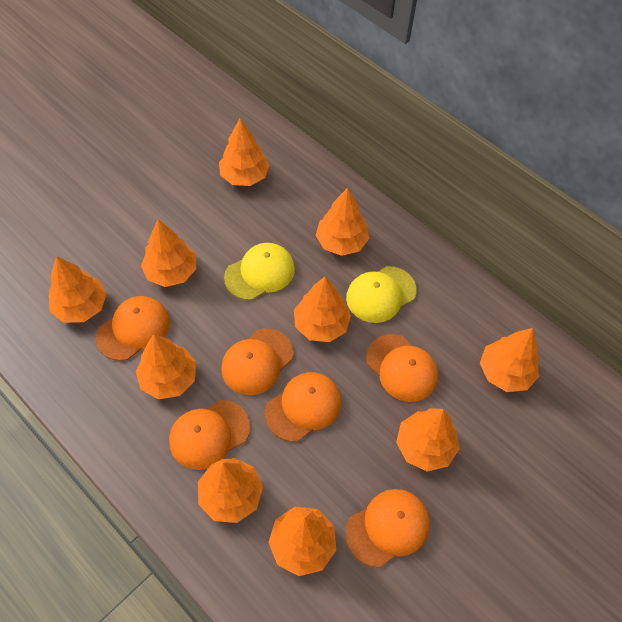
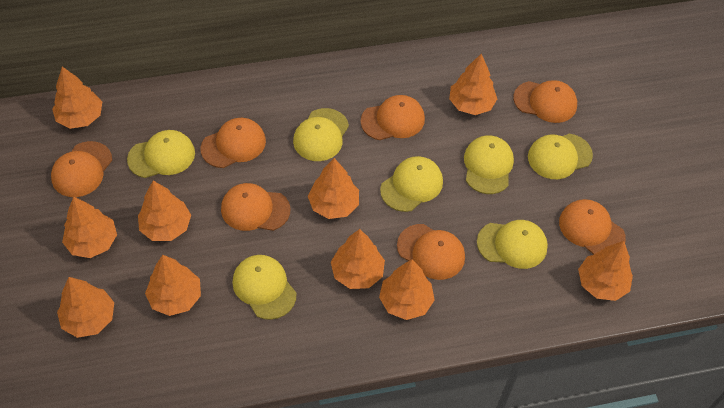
orange cap: [96,296,170,361] [169,400,250,470] [221,328,294,395] [265,372,341,442] [345,489,430,568] [366,334,438,402] = 6 -> [51,141,112,197] [200,118,266,168] [221,183,290,231] [361,95,425,140] [397,224,465,280] [513,80,577,123] [559,199,626,255] = 7
yellow cap: [224,243,295,300] [346,266,417,323] = 2 -> [127,130,195,178] [232,255,297,320] [293,108,349,161] [380,156,443,212] [464,135,514,194] [477,220,548,269] [528,134,593,179] = 7

